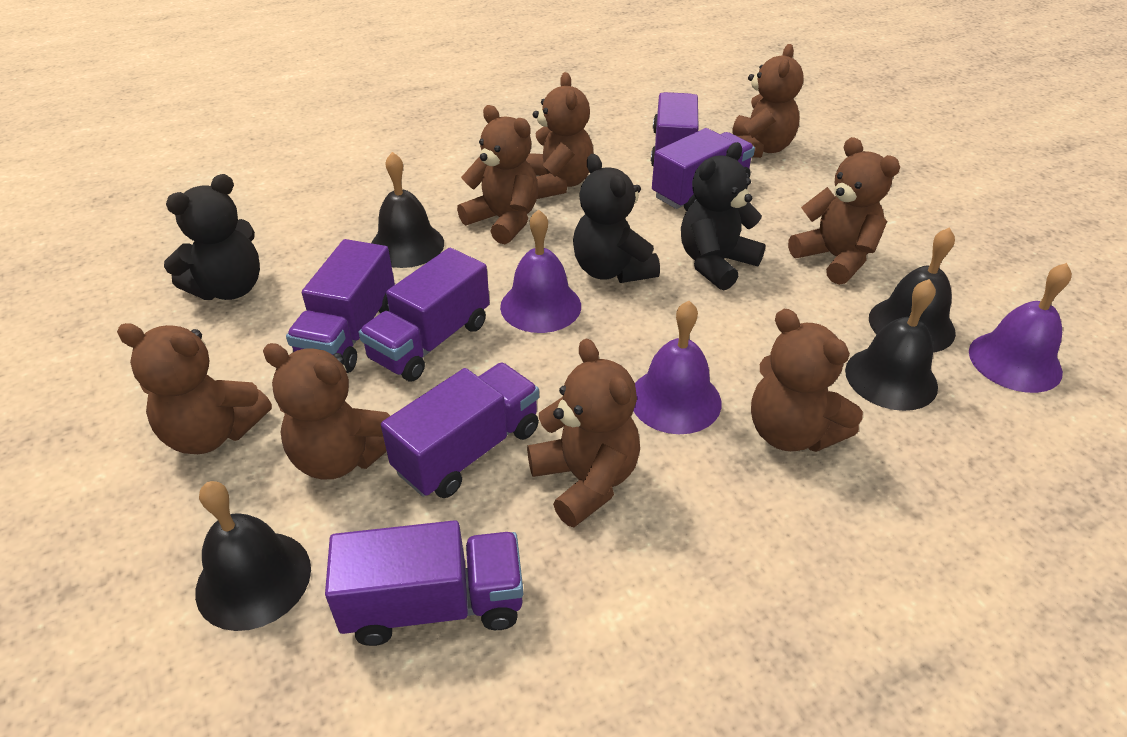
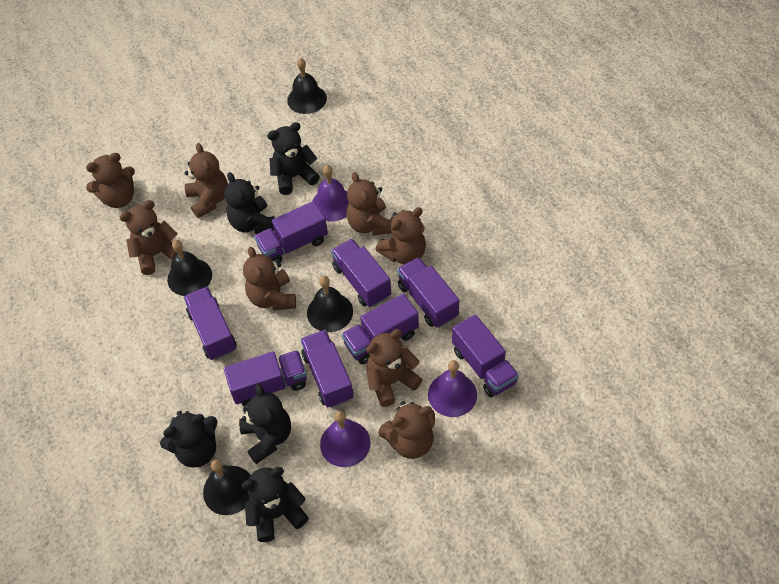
black teddy bear: [164,174,260,300] [573,154,660,283] [681,142,766,290] = 3 -> [160,411,218,467] [224,172,275,234] [239,384,291,464] [241,467,309,542] [267,122,320,195] = 5
purple truck: [286,239,395,373] [325,520,523,646] [359,248,490,381] [381,363,539,498] [651,92,699,166] [652,128,755,211] = 6 -> [183,287,237,360] [224,350,307,406] [254,201,328,263] [300,330,354,408] [331,239,391,307] [342,293,419,364] [397,257,459,328] [452,314,519,397] = 8

